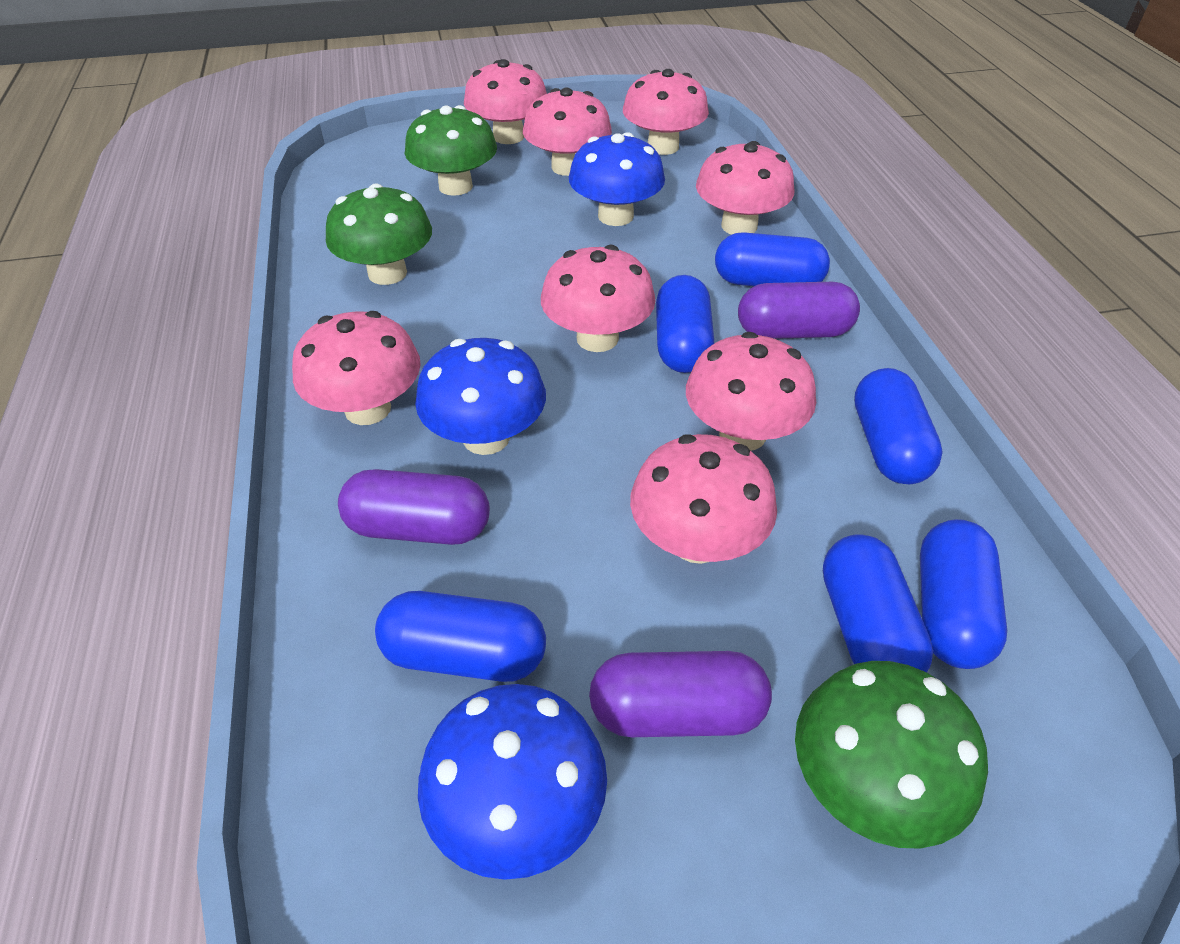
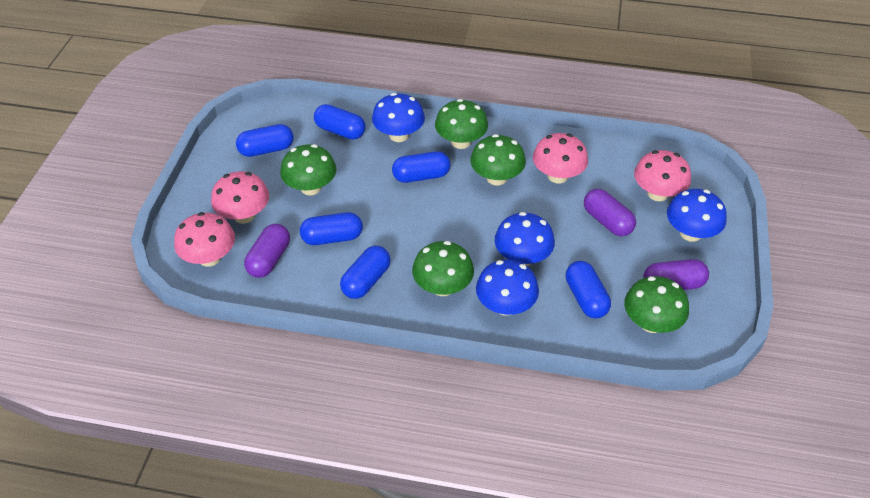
blue mushroom: [415,338,546,455] [418,684,607,880] [569,132,665,226] = 3 -> [372,93,425,142] [476,260,539,316] [495,212,555,266] [667,189,727,242] = 4
green mushroom: [326,183,432,285] [405,105,497,196] [795,661,988,849] = 3 -> [280,144,337,196] [412,241,474,296] [435,99,488,149] [470,134,526,186] [624,276,689,333] = 5
pink mushroom: [292,311,421,425] [464,59,547,144] [523,88,612,176] [541,245,656,352] [623,69,709,155] [630,434,777,564] [686,332,816,451] [696,141,794,235] = 8 -> [174,212,235,267] [211,171,269,224] [533,133,588,183] [634,150,691,201] = 4

